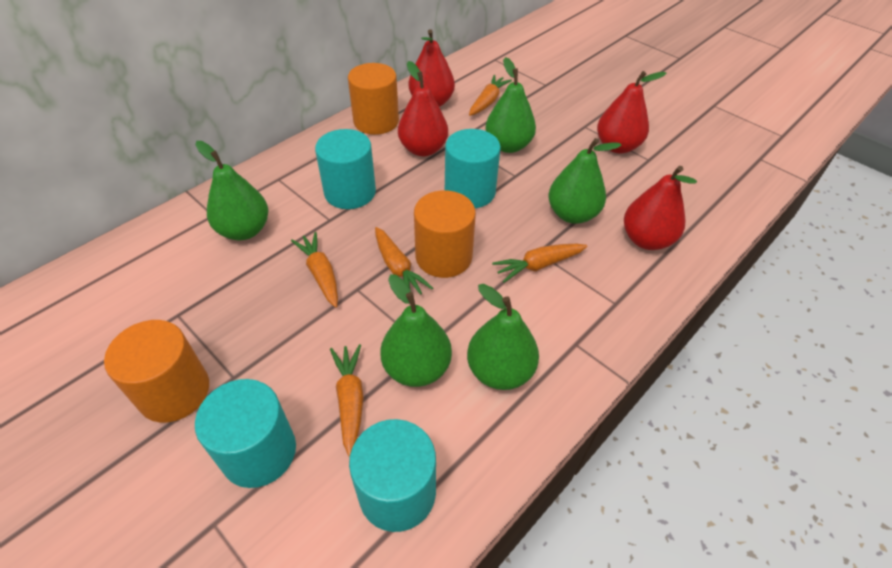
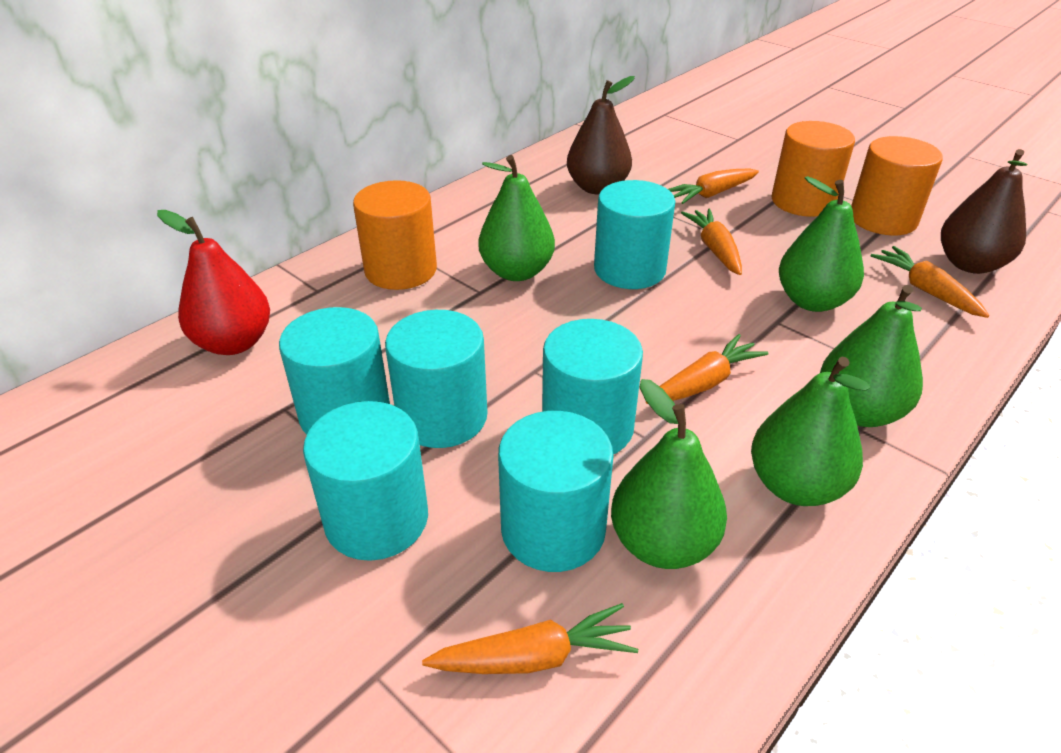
brown pear: none = 0 -> [567,76,635,195] [941,149,1028,274] = 2
red pear: [398,61,448,156] [409,29,455,107] [597,71,666,153] [624,166,697,250] = 4 -> [157,210,270,355] = 1
turquoise cylinder: [195,379,296,488] [315,129,376,209] [349,419,436,532] [445,129,501,208] = 4 -> [279,307,390,434] [303,401,428,561] [385,310,487,448] [498,411,614,572] [542,319,643,454] [594,180,676,289] = 6

